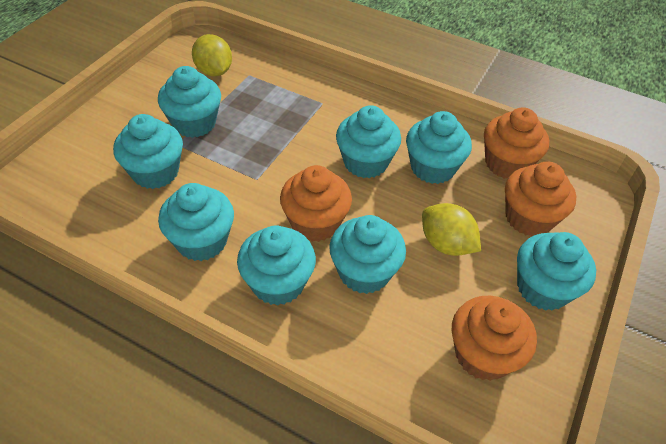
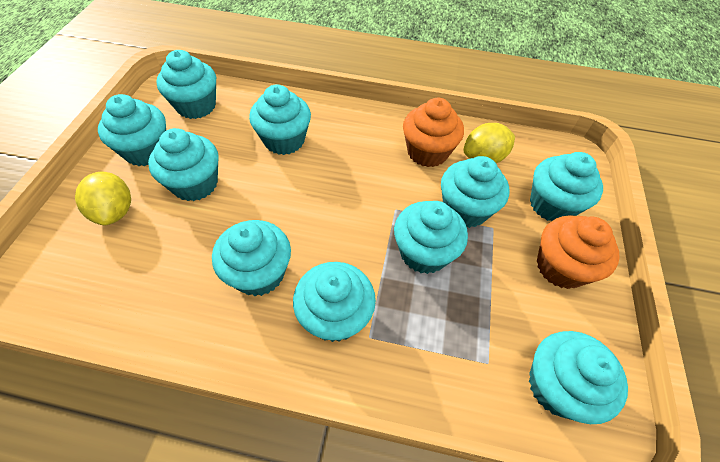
orange cupcake: [280,165,352,242] [452,296,537,381] [484,107,549,179] [505,162,576,236] = 4 -> [403,98,464,167] [537,215,620,289] = 2
turquoise cupcake: [113,114,183,189] [158,66,221,138] [158,183,234,261] [237,226,316,306] [329,215,406,294] [336,105,401,178] [406,111,472,184] [517,232,596,311] = 8 -> [98,94,166,166] [148,128,219,201] [156,50,216,119] [212,220,291,296] [249,85,311,155] [293,262,376,342] [394,201,468,274] [441,156,509,228] [529,331,628,424] [530,152,603,221] = 10

